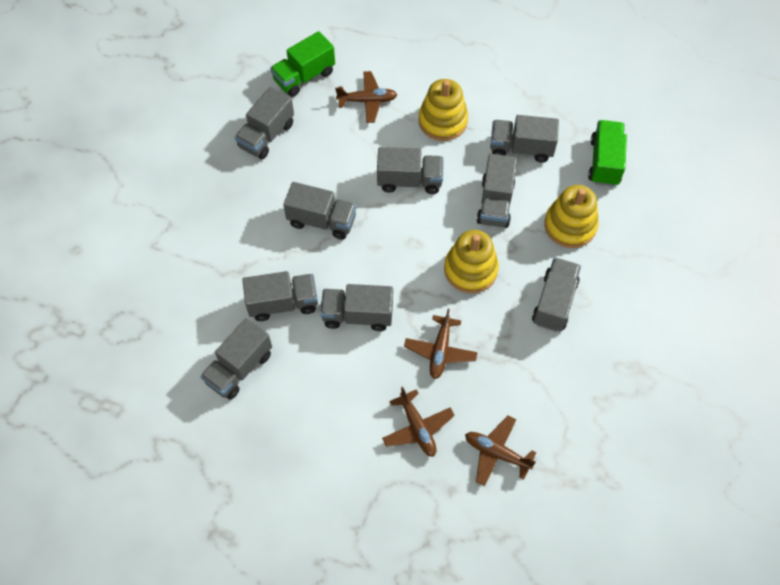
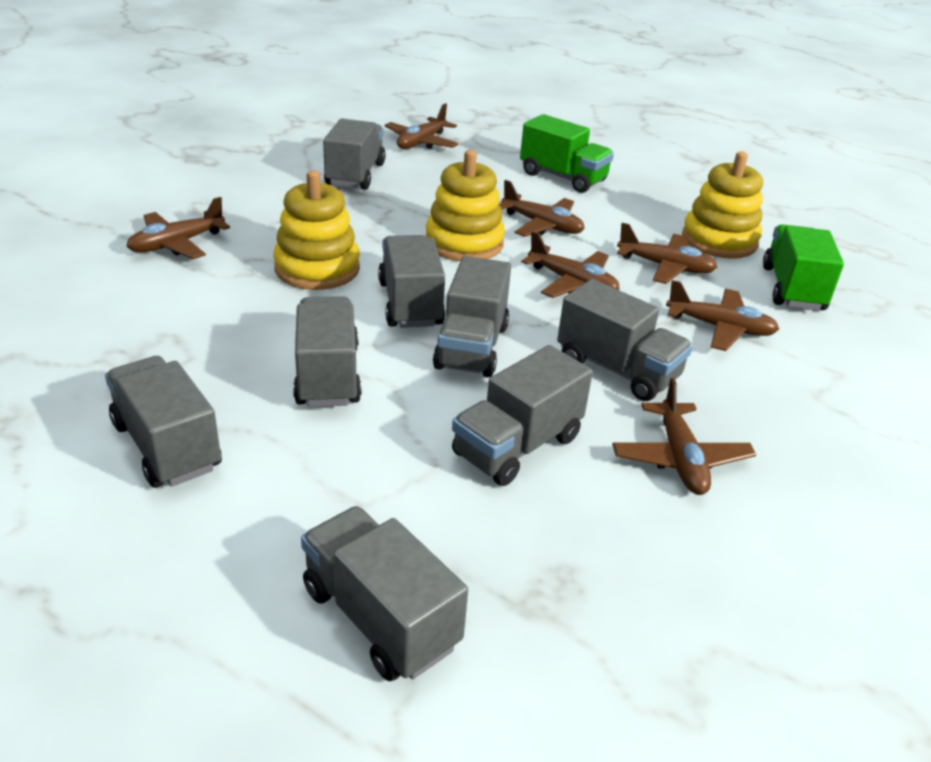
brown plane: [335,71,397,123] [382,387,455,457] [404,309,478,379] [465,416,537,486] = 4 -> [126,197,230,259] [385,103,459,149] [499,180,585,237] [521,231,620,298] [612,378,756,495] [617,223,717,284] [666,280,779,351] = 7
grey truck: [200,318,272,400] [235,87,294,159] [242,271,318,321] [283,182,357,240] [320,284,393,331] [377,147,444,194] [476,154,517,228] [490,115,559,163] [532,257,581,332] = 9 -> [105,356,222,488] [293,296,361,407] [301,506,468,681] [323,118,386,190] [378,235,445,328] [433,256,511,377] [452,345,593,486] [557,279,693,401] = 8

